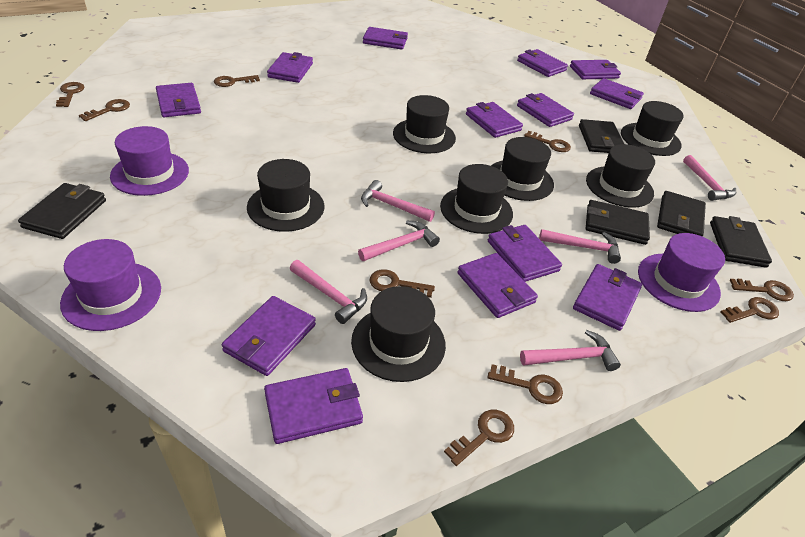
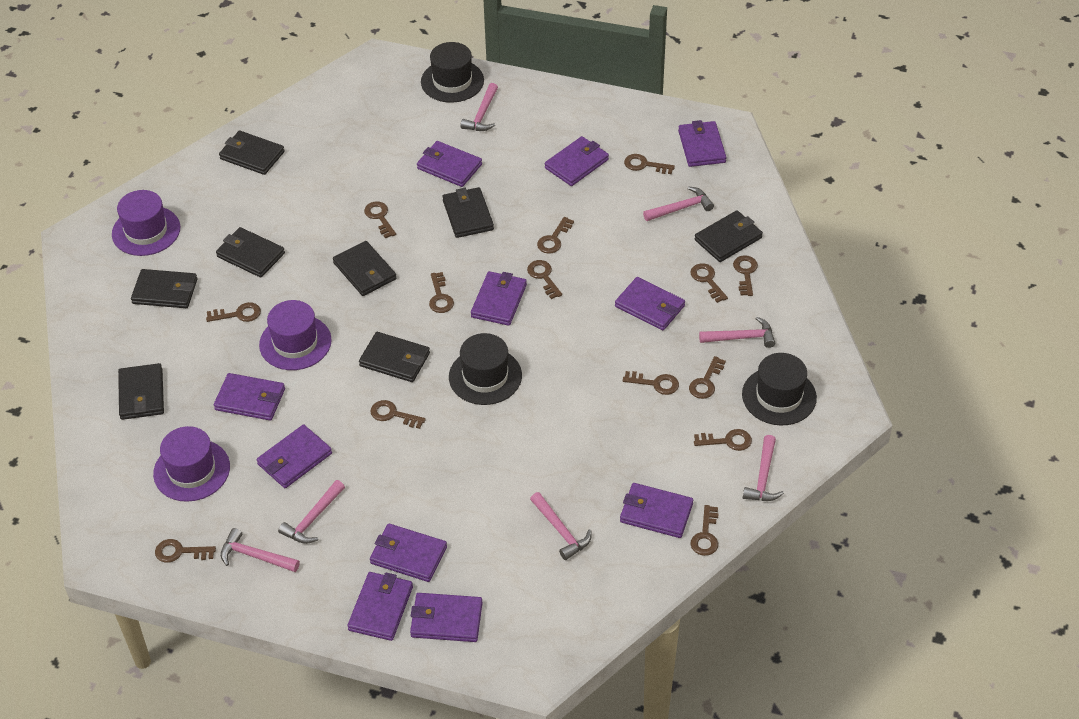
black hat: [247,159,324,232] [351,286,446,382] [393,95,456,153] [440,164,513,234] [491,137,554,201] [586,144,655,208] [621,101,684,156] = 7 -> [421,42,484,103] [449,333,522,405] [742,353,817,426] = 3
black wallet: [18,183,106,239] [579,119,624,153] [586,200,650,245] [657,191,706,236] [710,216,772,268] = 5 -> [118,363,164,420] [131,269,197,308] [216,227,285,278] [219,131,285,175] [333,241,397,296] [359,332,430,382] [442,187,494,238] [695,210,763,262] = 8
brown key: [56,82,85,107] [79,99,130,121] [214,75,260,87] [370,269,435,298] [444,410,514,466] [487,364,563,404] [524,131,571,152] [720,297,779,323] [730,279,794,301] = 9 -> [155,539,216,563] [206,302,261,322] [364,201,396,238] [370,400,426,429] [429,272,454,313] [527,260,562,299] [537,217,574,254] [623,371,679,395] [624,154,675,174] [689,356,726,399] [690,263,728,303] [690,505,719,556] [694,429,752,451] [733,255,758,296] = 14
pink hammer: [290,260,367,324] [358,221,440,261] [361,180,435,222] [520,330,621,371] [539,229,621,264] [683,155,736,201] = 6 -> [221,528,300,572] [278,480,345,544] [460,83,498,131] [530,492,592,560] [643,187,714,221] [699,317,776,348] [743,435,784,501] = 7
purple wallet: [156,83,201,117] [222,296,316,376] [264,368,363,444] [267,52,313,83] [363,27,408,49] [457,253,538,318] [466,102,523,138] [488,225,562,282] [517,49,568,77] [517,93,574,127] [570,60,621,79] [573,264,642,331] [590,78,644,109] = 13 -> [214,373,285,421] [257,425,332,488] [347,572,413,641] [370,524,447,582] [410,593,482,642] [417,141,482,187] [471,271,527,326] [545,136,609,186] [615,277,685,331] [620,483,693,538] [678,120,726,167] = 11

